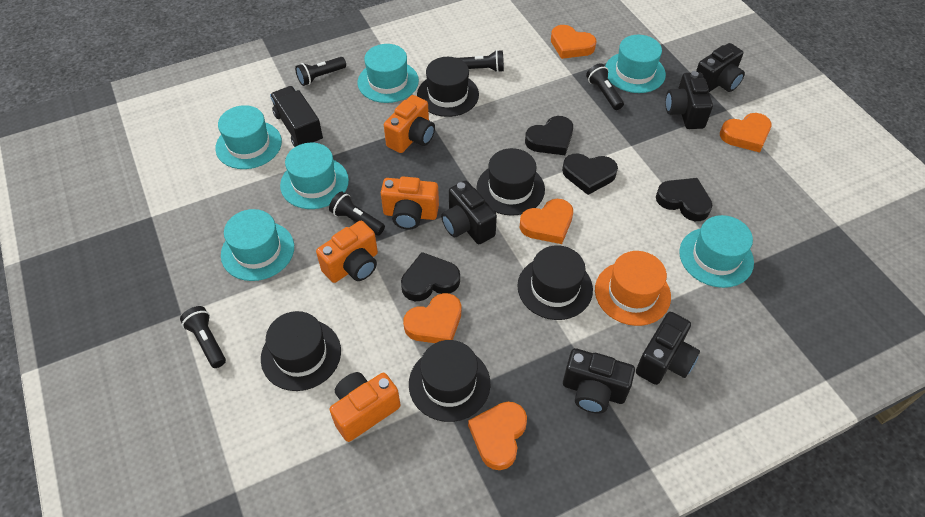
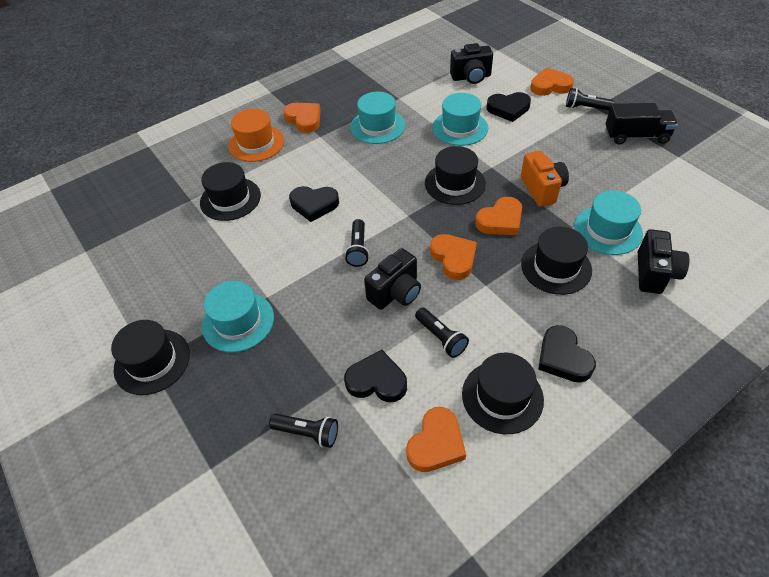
black camera: [441,180,497,244] [563,348,635,413] [636,312,700,385] [665,71,713,129] [696,43,745,92] = 5 -> [364,248,421,310] [450,43,493,84] [638,229,690,294] = 3
black flashlight: [180,306,226,368] [295,57,346,86] [329,192,385,235] [458,50,504,72] [586,63,624,110] = 5 -> [269,414,338,448] [345,219,369,267] [415,307,469,358] [566,88,614,110] = 4
orange camera: [316,221,378,283] [330,372,400,442] [381,176,439,230] [384,95,435,153] = 4 -> [521,151,569,207] = 1
turquoise hat: [215,105,282,169] [221,209,294,281] [280,143,349,209] [358,44,419,103] [605,35,666,93] [679,215,754,288] = 6 -> [202,281,274,352] [350,92,405,144] [432,93,488,146] [574,190,643,255] = 4

